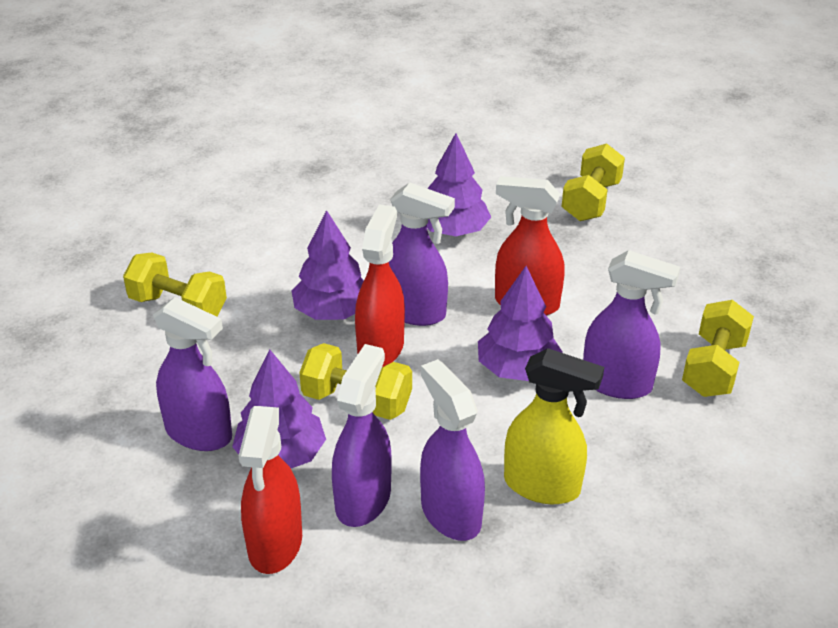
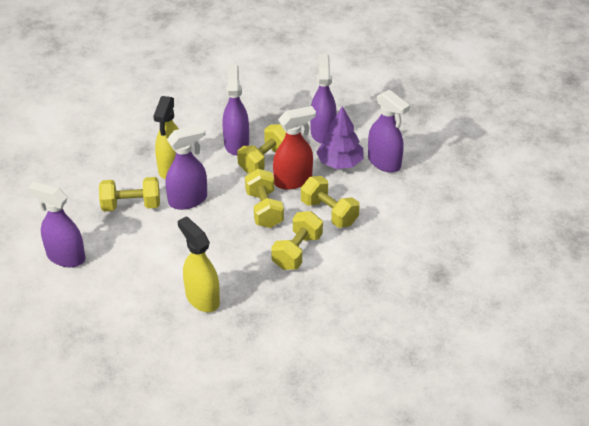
purple tree: [232,350,326,468] [291,210,364,320] [427,133,491,236] [478,266,563,381] = 4 -> [316,106,363,169] = 1
red spray bottle: [239,406,302,574] [355,205,405,367] [495,176,565,316] = 3 -> [273,106,316,190] = 1
yellow dumbbell: [123,253,227,317] [299,343,412,420] [562,144,625,221] [682,300,754,397] = 4 -> [99,177,160,212] [237,124,286,174] [245,169,284,228] [271,211,323,270] [301,176,360,228] = 5
yellow spray bottle: [504,348,604,504] = 1 -> [153,96,179,179] [178,217,220,312] = 2

